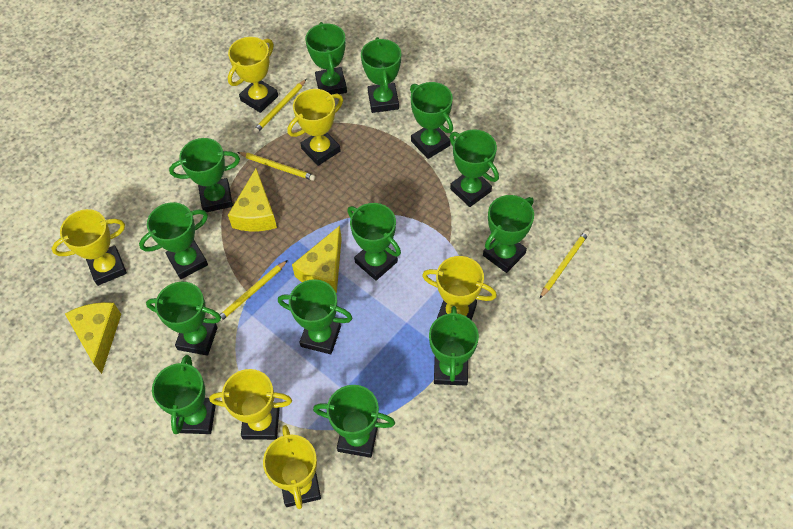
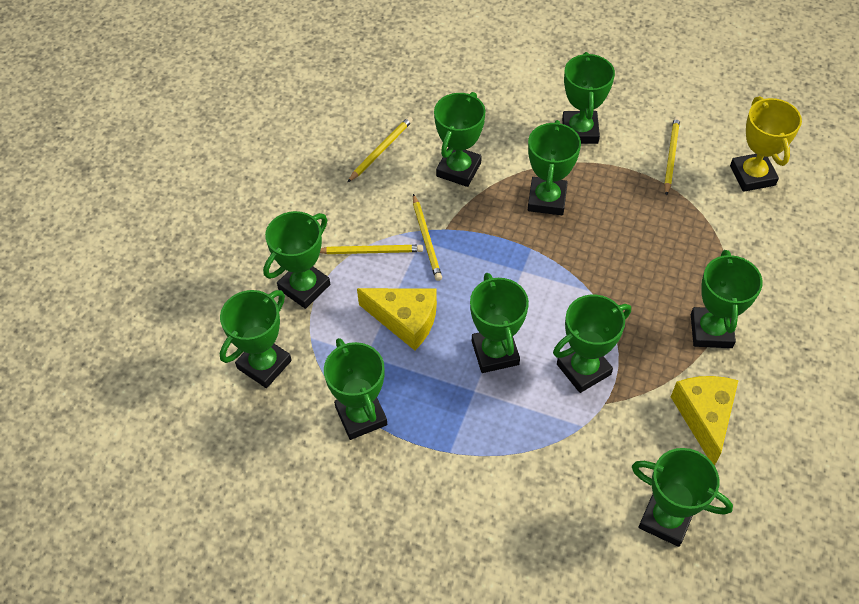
green trophy: [139,202,208,279] [146,282,221,356] [152,355,216,434] [169,138,240,212] [278,279,352,354] [305,22,347,95] [313,385,395,458] [347,203,401,281] [361,37,401,113] [410,82,453,159] [429,306,479,385] [449,129,499,207] [483,195,534,273] = 13 -> [220,290,292,388] [263,211,330,309] [324,338,387,440] [434,92,486,187] [470,273,529,373] [528,120,581,215] [553,294,631,393] [562,52,615,144] [632,448,733,547] [691,250,763,348] = 10
yellow cheese: [65,302,121,374] [228,168,277,231] [292,226,342,293] = 3 -> [357,288,437,350] [671,376,739,466] = 2
yellow trophy: [51,209,127,286] [209,369,292,440] [228,37,278,113] [263,425,321,509] [287,89,343,166] [422,256,497,320] = 6 -> [730,96,802,192] = 1

